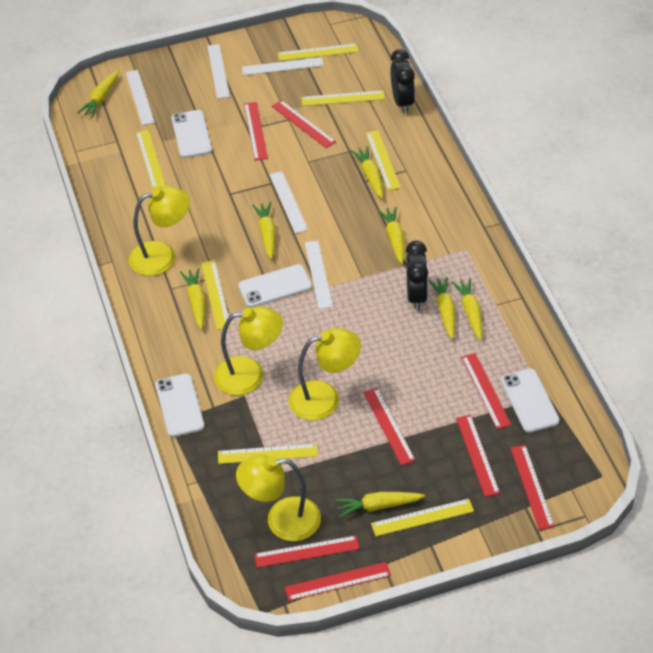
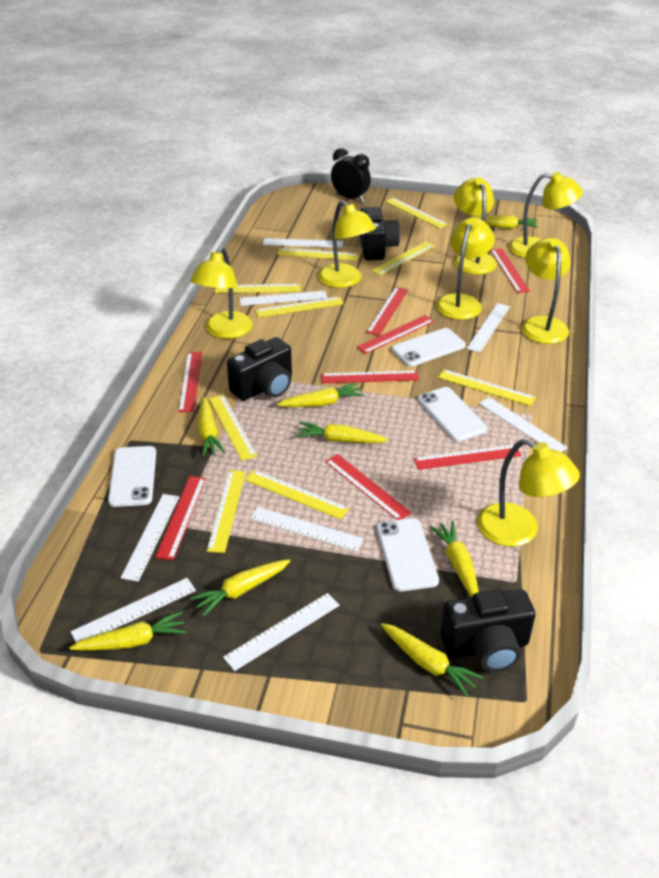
black camera: none = 0 -> [227,337,292,401] [360,207,400,260] [440,589,535,672] = 3
black clock: [390,49,415,113] [406,241,428,310] = 2 -> [331,148,371,202] = 1
white ruler: [126,70,155,125] [207,44,230,99] [242,57,324,75] [269,171,308,233] [305,240,333,309] = 5 -> [70,578,196,643] [121,494,179,582] [223,593,340,671] [240,291,327,306] [250,507,364,552] [263,238,343,248] [466,303,510,353] [479,397,568,452] = 8
yellow lamp: [129,186,190,276] [214,306,283,395] [236,454,321,541] [288,328,361,420] = 4 -> [190,247,253,339] [318,200,376,288] [436,218,495,320] [454,178,497,275] [477,439,580,547] [509,172,583,258] [521,238,570,344] = 7
yellow ruler: [136,130,166,189] [201,260,231,330] [218,443,318,464] [278,43,359,61] [301,90,385,106] [366,130,401,191] [371,499,474,536] = 7 -> [207,470,246,553] [209,395,257,461] [214,284,300,293] [245,470,349,520] [255,297,344,318] [277,248,359,261] [371,241,435,276] [385,198,448,228] [438,369,536,406] = 9

